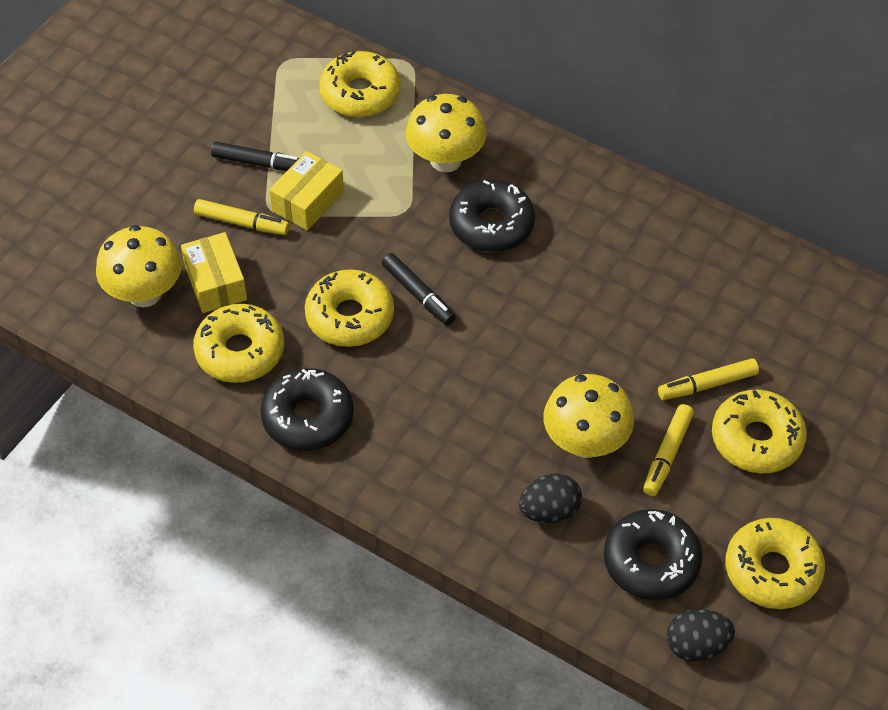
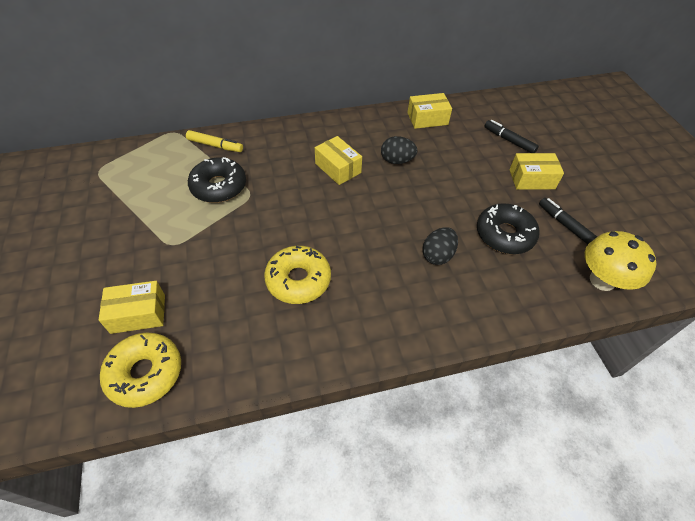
black donut: [260,368,354,451] [449,180,535,252] [604,509,703,600] = 3 -> [188,157,246,203] [477,203,540,254] = 2
yellow box: [181,232,247,313] [269,151,344,231] = 2 -> [99,281,165,334] [315,136,362,185] [408,93,452,129] [510,153,564,190] = 4
yellow donut: [193,304,284,383] [305,269,394,347] [319,51,401,117] [712,390,807,474] [725,518,825,609] = 5 -> [100,332,181,408] [264,246,331,304] = 2
yellow marker: [194,199,289,235] [643,404,694,496] [658,358,759,400] = 3 -> [186,130,243,152] = 1
yellow mushroom: [96,225,182,307] [406,94,486,172] [543,374,634,458] = 3 -> [585,231,657,291] = 1

